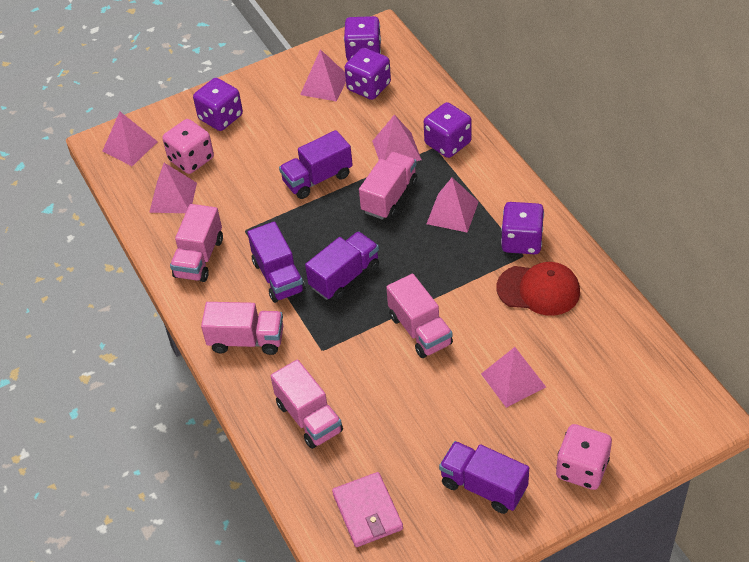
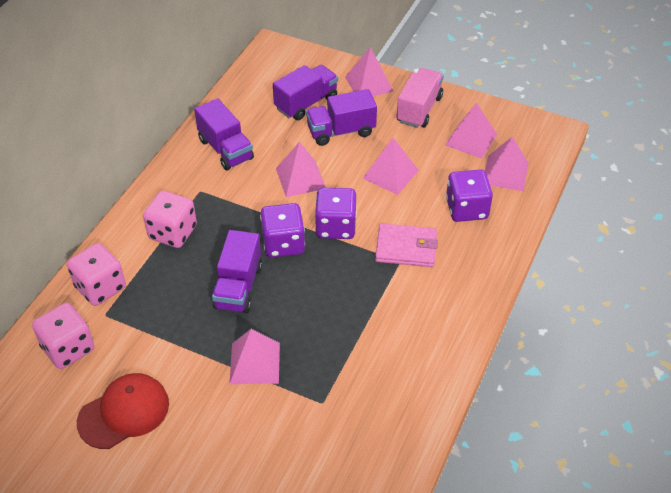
pink dice: [162,119,214,174] [556,424,612,490] = 2 -> [32,303,95,369] [67,243,126,306] [143,191,197,248] = 3
pink truck: [170,204,223,282] [201,302,283,355] [271,359,343,449] [359,152,418,220] [386,273,453,358] = 5 -> [397,68,444,128] = 1
purple dice: [193,78,243,131] [344,16,381,61] [344,48,391,100] [424,102,472,158] [501,202,544,254] = 5 -> [260,203,305,258] [315,188,357,239] [446,169,493,222] = 3

